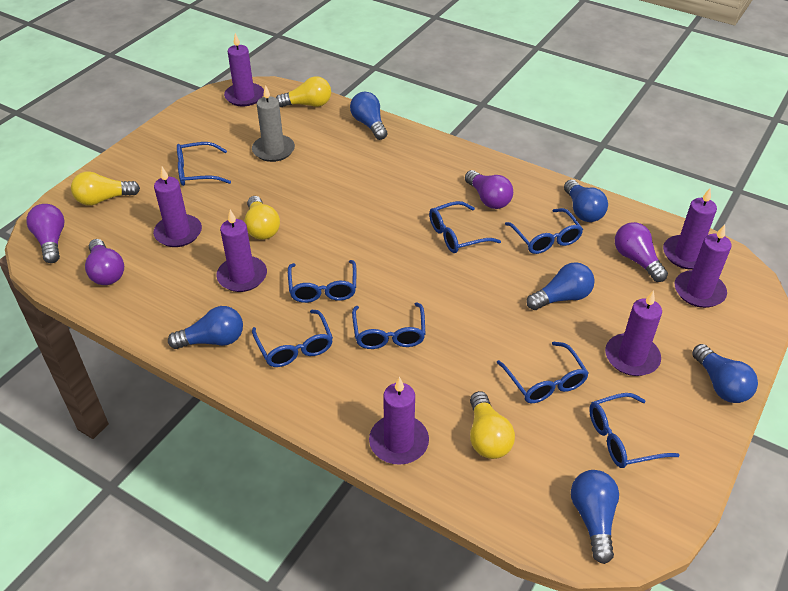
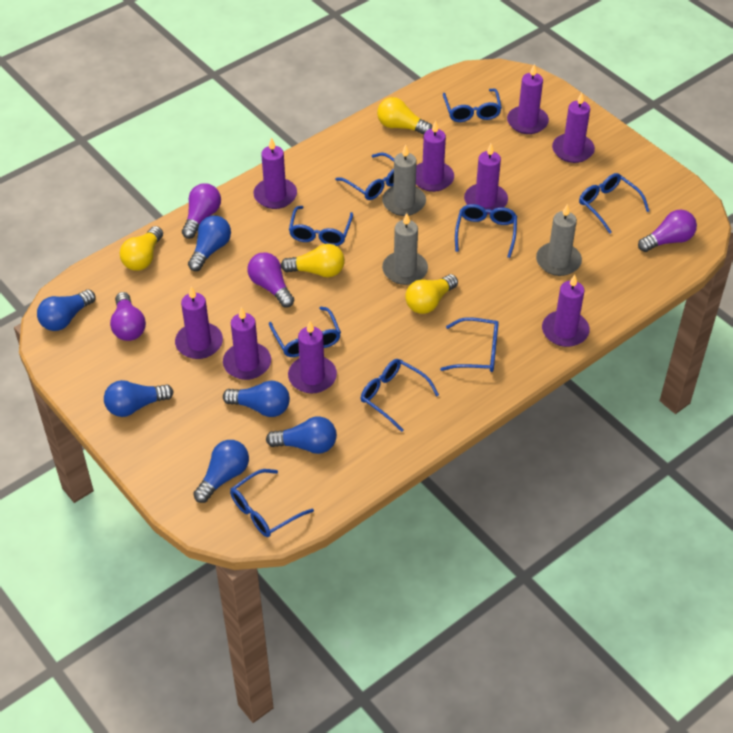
blue glasses: [177,142,231,186] [252,310,333,367] [288,260,356,303] [352,302,426,349] [429,201,501,253] [496,342,589,403] [505,208,583,254] [589,393,679,468] = 8 -> [230,469,314,537] [269,307,341,357] [289,206,353,246] [335,152,394,200] [361,359,439,432] [440,317,499,372] [443,89,502,122] [455,204,517,258] [579,173,649,234] = 9
grey candle: [252,85,295,162] = 1 -> [382,145,426,216] [382,213,428,285] [536,204,582,276] = 3
purple candle: [153,167,202,247] [216,209,267,292] [224,33,264,106] [369,377,429,465] [605,290,662,376] [663,188,717,270] [675,224,731,308] = 7 -> [175,287,223,359] [223,307,271,380] [253,137,297,209] [288,321,337,393] [416,120,454,192] [464,144,508,214] [507,64,549,134] [542,275,590,347] [552,92,595,163] = 9

